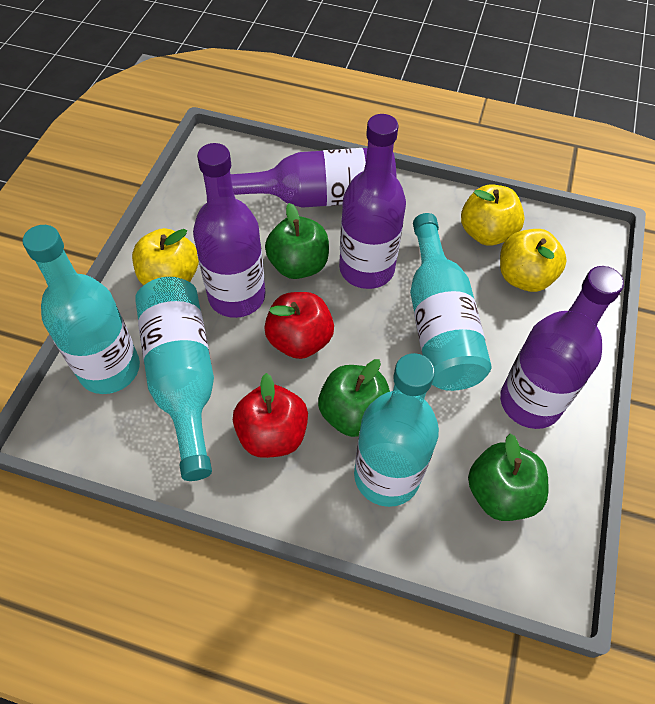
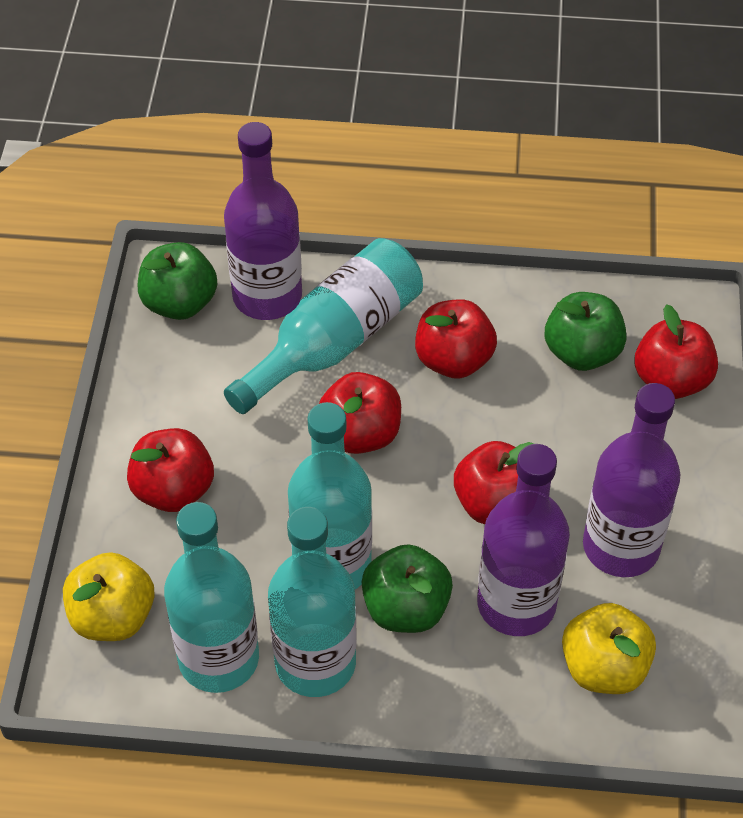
purple bottle: [193,143,266,318] [231,148,396,208] [339,114,406,289] [500,266,624,429] = 4 -> [224,122,302,320] [477,444,570,636] [583,383,680,577] = 3
red apple: [233,373,308,458] [264,292,334,359] = 2 -> [127,428,214,512] [319,372,401,454] [415,299,497,379] [454,441,534,524] [635,304,718,399] = 5
yellow apple: [132,228,199,286] [461,184,525,246] [500,229,567,292] = 3 -> [63,552,155,641] [562,603,656,694] = 2

